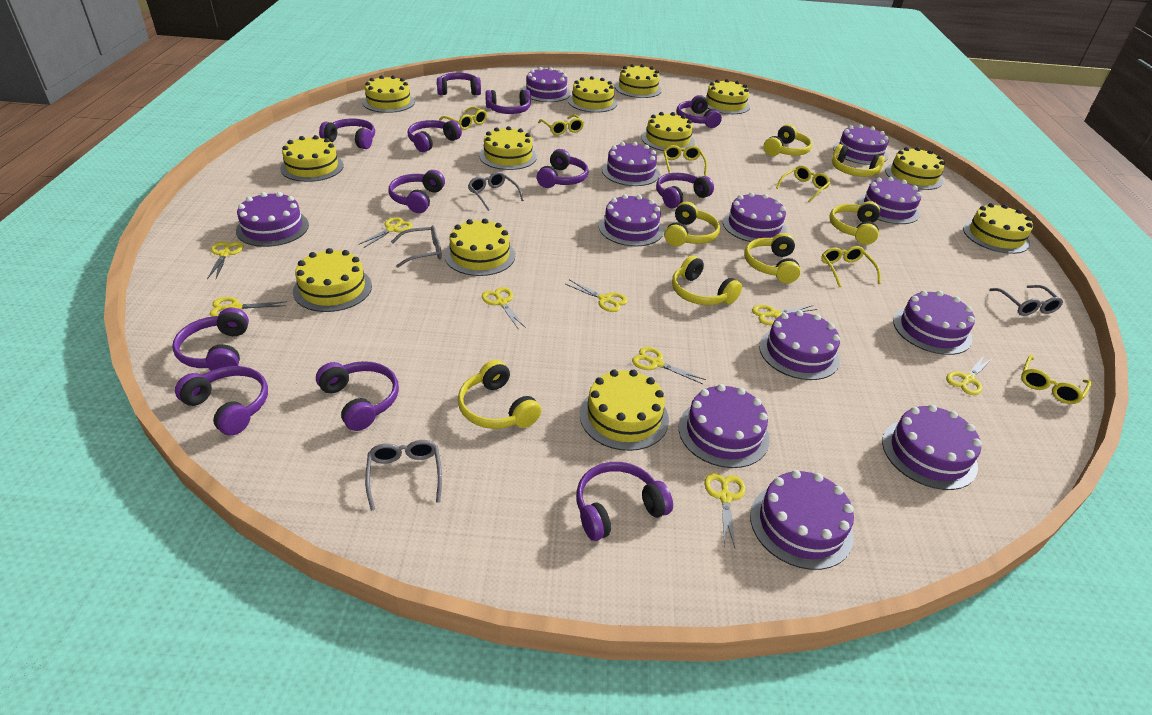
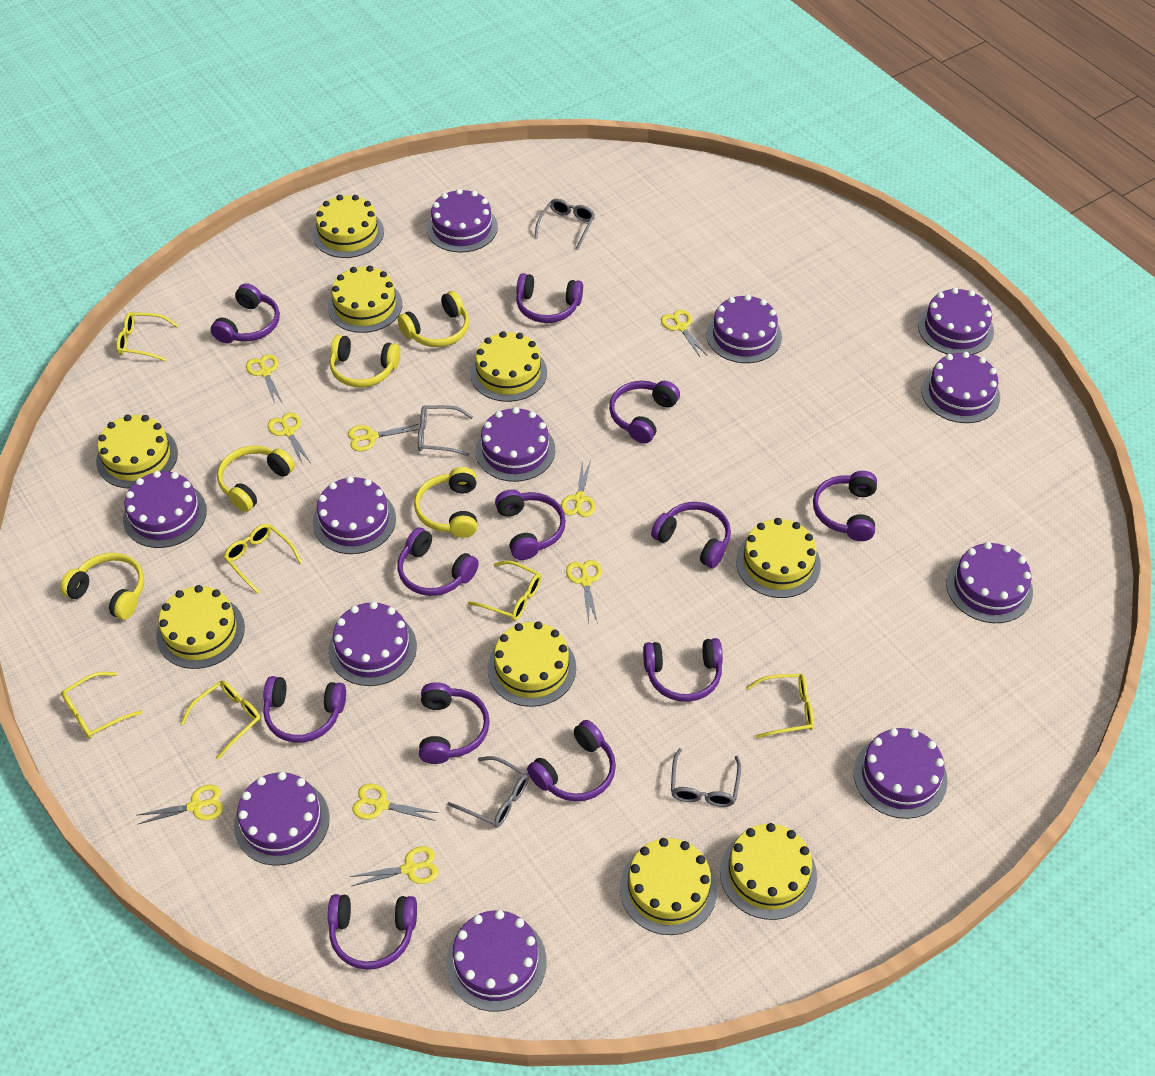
yellow cake: [280,135,344,182] [293,248,372,312] [362,75,415,113] [445,219,515,276] [479,126,537,170] [568,76,617,113] [580,369,669,451] [615,64,662,98] [642,112,695,151] [705,79,750,114] [885,147,945,190] [963,203,1033,254] = 12 -> [96,414,178,488] [156,585,245,669] [312,195,384,258] [328,266,402,333] [470,331,547,402] [488,622,576,707] [620,838,717,935] [720,823,817,920] [736,518,821,598] = 9
yellow headphones: [458,360,541,429] [665,201,720,247] [672,255,742,305] [744,233,801,283] [764,124,812,156] [829,201,880,245] [832,144,885,177] = 7 -> [60,553,144,620] [217,446,295,512] [330,335,401,388] [397,291,469,347] [414,467,477,538] = 5

